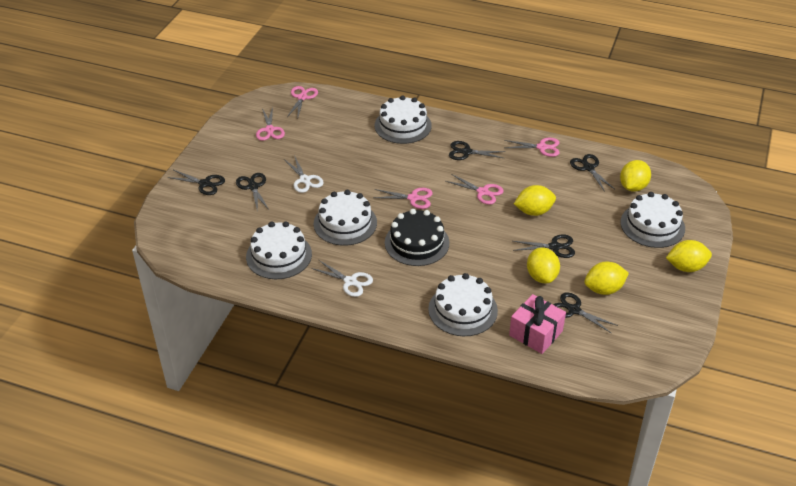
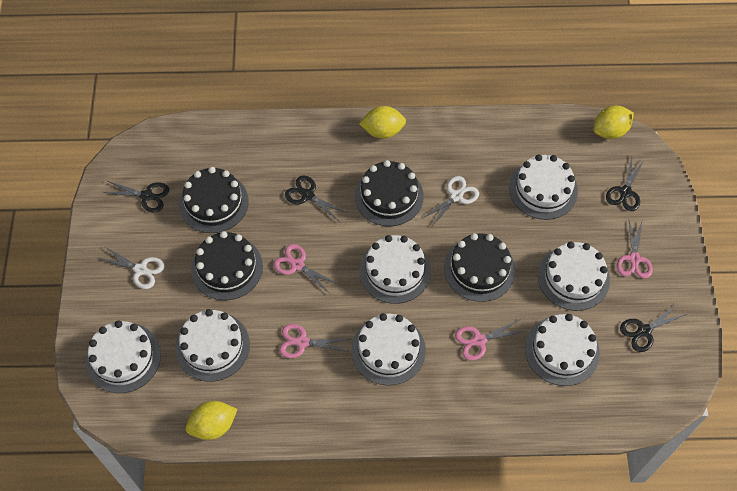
black cake: [385,209,449,266] = 1 -> [179,167,249,233] [191,231,263,300] [355,160,424,226] [444,233,516,302] = 4
black scissors: [167,170,225,195] [236,173,269,213] [449,141,506,160] [513,234,575,258] [553,292,618,334] [570,154,614,192] = 6 -> [102,181,169,213] [285,176,347,222] [606,157,645,211] [620,305,687,352] = 4
pink gift: [509,294,566,354] = 1 -> none = 0
pink scissors: [256,107,285,141] [287,86,318,117] [373,188,433,209] [446,174,504,205] [504,138,560,157] = 5 -> [274,244,338,293] [280,324,350,358] [455,319,526,360] [617,220,653,279] = 4
white cake: [246,221,312,279] [314,190,377,246] [375,95,432,144] [428,273,498,336] [620,192,685,248] = 5 -> [86,320,161,393] [175,309,250,382] [351,313,426,385] [359,235,431,304] [509,154,578,220] [525,314,600,386] [538,242,610,311] = 7
yellow lemon: [514,185,556,216] [527,248,560,283] [584,262,629,295] [620,160,651,192] [666,240,712,272] = 5 -> [186,401,237,440] [359,106,406,139] [594,106,634,139] = 3

